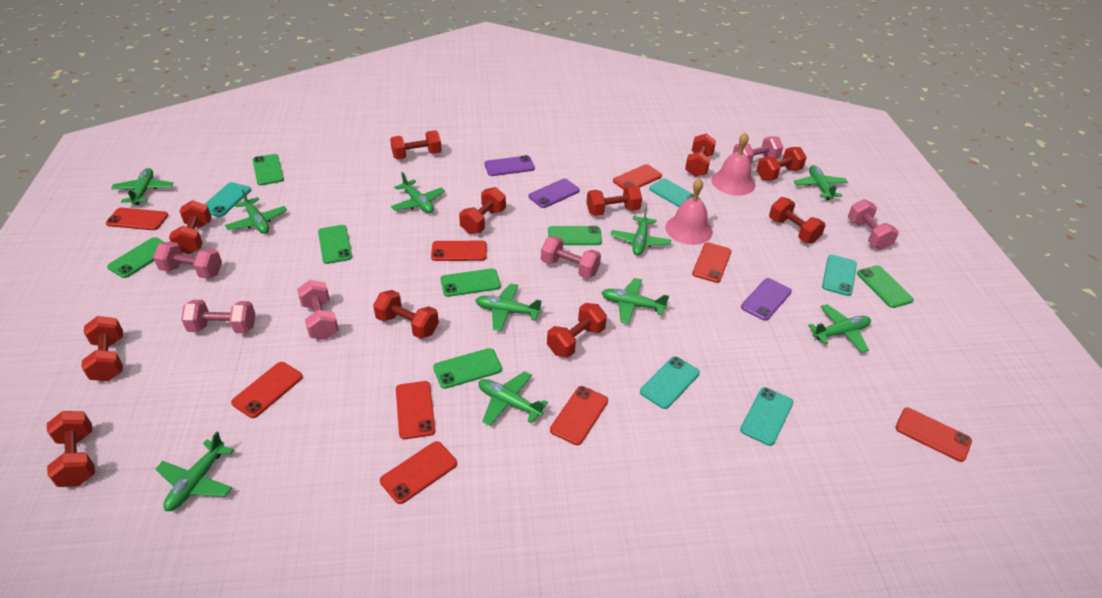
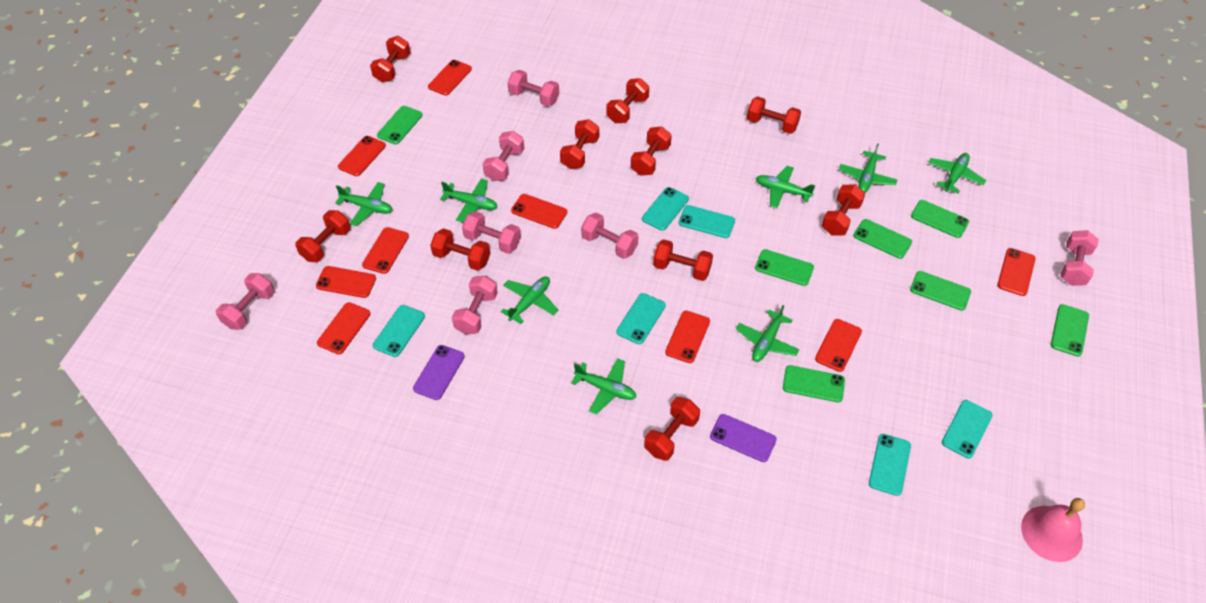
green plane: [111,168,173,205] [155,432,234,511] [225,190,287,234] [391,172,445,213] [475,283,542,331] [478,371,548,426] [602,278,669,324] [610,207,671,256] [794,165,848,200] [808,304,871,353] = 10 -> [335,182,392,226] [440,179,497,223] [501,276,558,324] [571,358,636,415] [736,305,799,362] [756,166,815,208] [839,143,897,193] [928,153,986,193] = 8
pink bell: [665,178,713,245] [711,132,755,195] = 2 -> [1021,498,1085,562] = 1
pink dumbbell: [153,241,222,279] [181,300,255,333] [297,280,339,340] [541,236,601,279] [733,137,783,164] [848,199,899,250] = 6 -> [216,273,274,330] [452,276,498,335] [462,211,521,254] [483,131,524,181] [508,70,559,106] [581,213,638,259] [1060,230,1099,286] = 7
purple phone: [484,155,535,176] [528,179,580,208] [741,278,792,321] = 3 -> [413,345,465,400] [710,414,777,462] = 2
red dumbbell: [47,411,95,487] [81,316,123,381] [169,200,211,254] [373,290,439,339] [390,130,442,159] [459,187,506,234] [547,303,607,358] [587,185,642,216] [685,133,716,177] [757,147,807,181] [769,197,825,244] = 11 -> [295,210,351,262] [370,36,410,82] [430,228,490,271] [560,119,599,169] [607,78,649,123] [631,126,672,176] [644,397,700,461] [653,239,713,281] [747,96,801,134] [822,184,865,235] = 10
turquoise phone: [205,182,251,217] [640,356,700,409] [649,178,700,207] [740,387,793,446] [822,255,857,296] = 5 -> [373,305,425,357] [616,293,666,344] [642,187,689,231] [679,205,735,238] [869,434,911,496] [942,400,993,458] = 6

